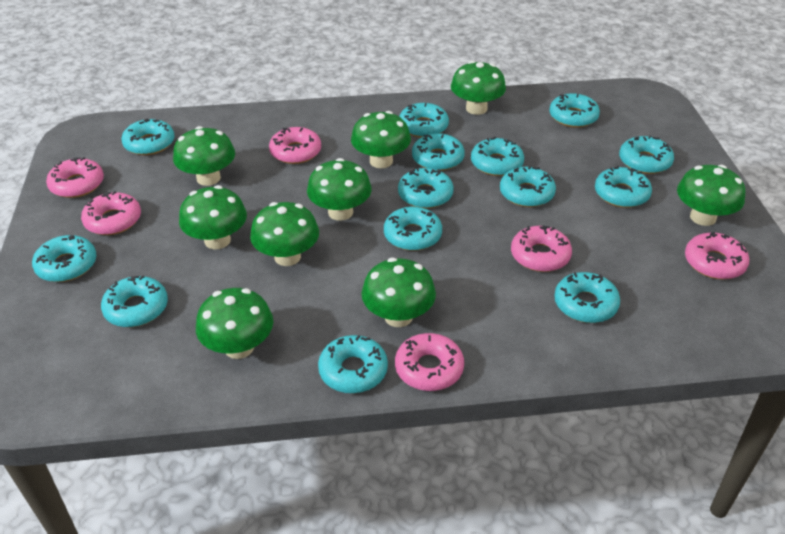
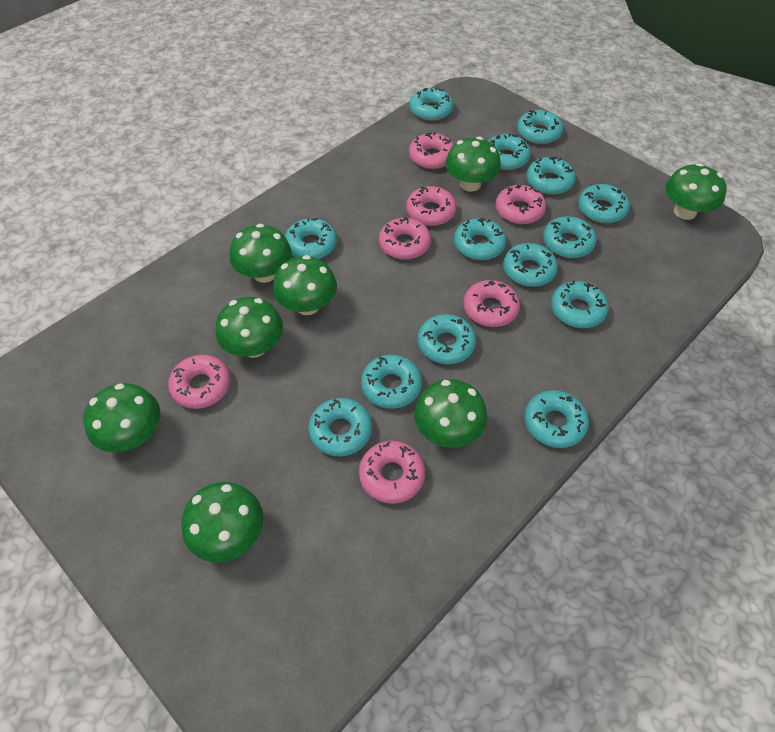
green mushroom: [173,126,235,186] [179,185,247,250] [196,288,273,359] [250,202,319,266] [307,158,372,221] [351,111,411,169] [361,258,436,327] [451,61,506,115] [677,165,745,226] = 9 -> [83,383,160,452] [181,482,263,562] [216,297,283,358] [229,224,292,283] [273,255,337,315] [414,379,488,448] [445,137,501,192] [666,163,727,220] = 8
pink donut: [46,157,104,198] [81,191,141,235] [269,127,321,164] [395,333,464,391] [511,225,572,272] [685,232,749,279] = 6 -> [168,355,231,409] [359,441,425,504] [379,217,431,260] [406,186,456,226] [409,132,454,169] [463,280,520,327] [495,185,546,224] = 7

